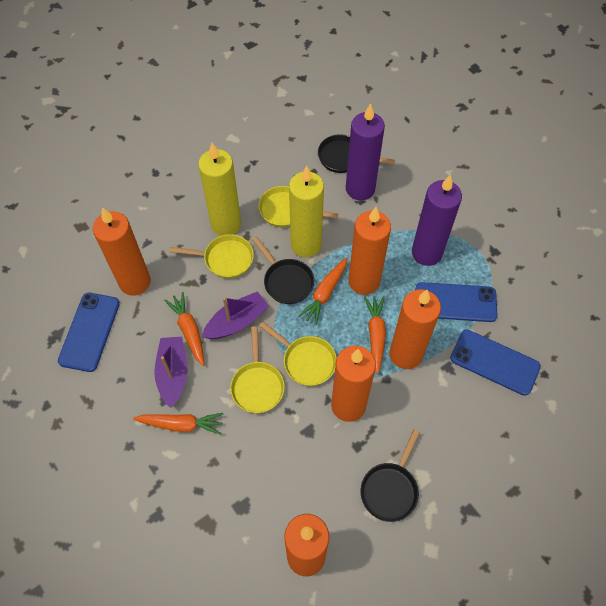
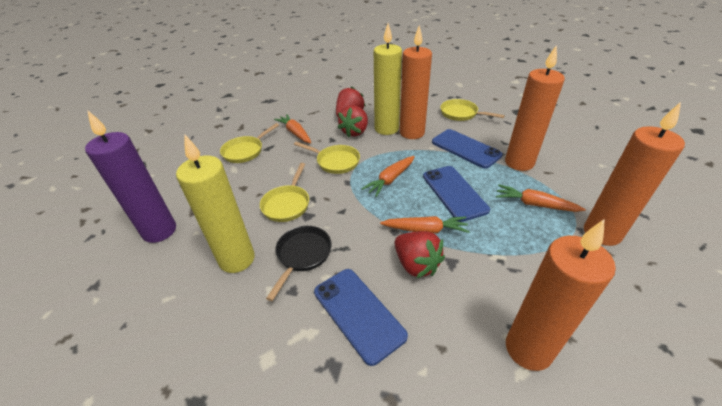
black pan: [252,236,314,304] [318,134,395,173] [361,429,420,522] = 3 -> [266,226,332,301] = 1
orange candle: [93,207,151,296] [284,514,329,576] [331,346,376,422] [348,207,391,295] [390,289,441,369] = 5 -> [400,25,432,139] [505,45,565,171] [506,220,616,371] [584,102,685,246] = 4
purple boat: [154,337,188,408] [202,291,269,339] = 2 -> none = 0
purple candle: [346,103,385,201] [412,174,462,266] = 2 -> [85,111,176,243] = 1
red strawberry: none = 0 -> [336,86,366,117] [338,105,368,137] [394,231,445,278] = 3

